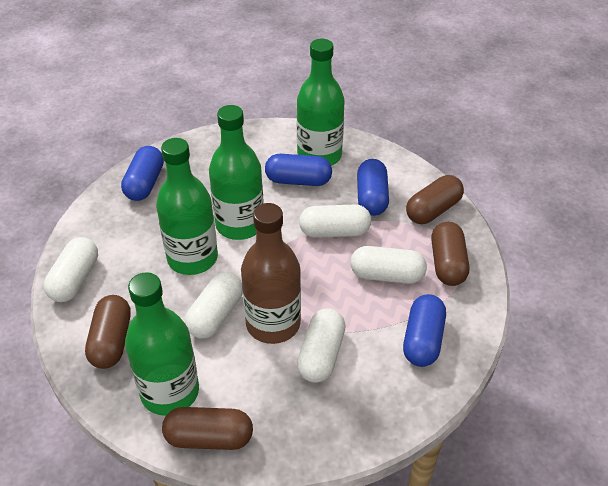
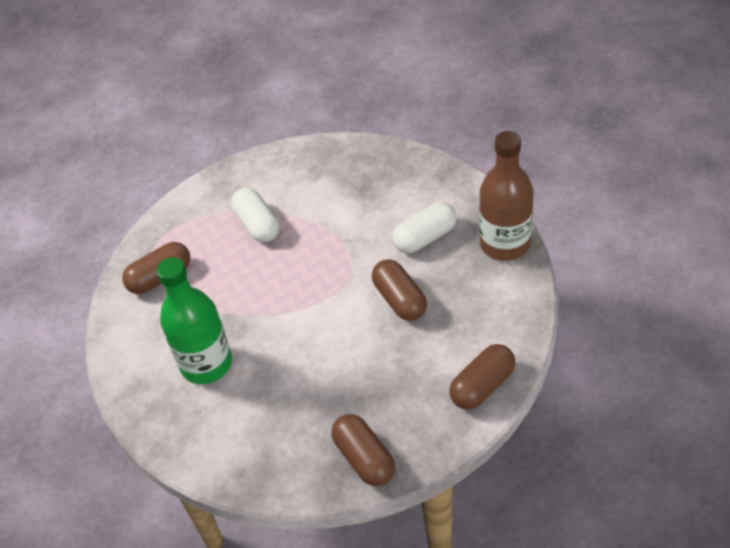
blue capsule: [121,146,164,201] [265,154,332,186] [357,159,389,216] [403,294,446,367] = 4 -> none = 0
green bottle: [125,272,199,416] [156,138,218,275] [209,105,264,240] [297,39,345,166] = 4 -> [157,257,232,384] = 1
white capsule: [44,237,98,302] [185,272,243,339] [297,308,346,383] [299,205,371,238] [350,246,427,284] = 5 -> [231,188,280,243] [392,202,457,253] = 2

